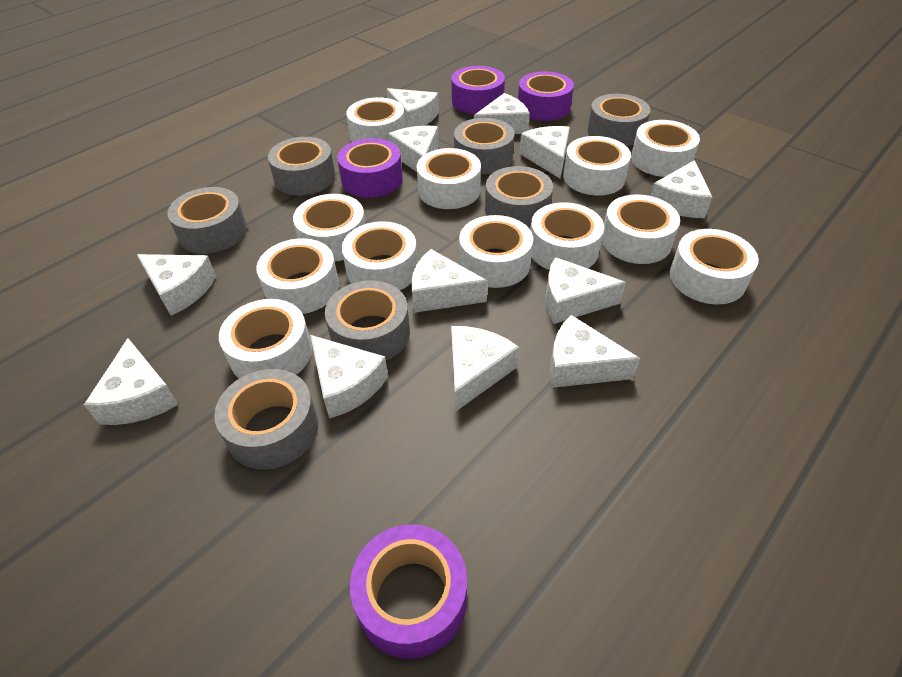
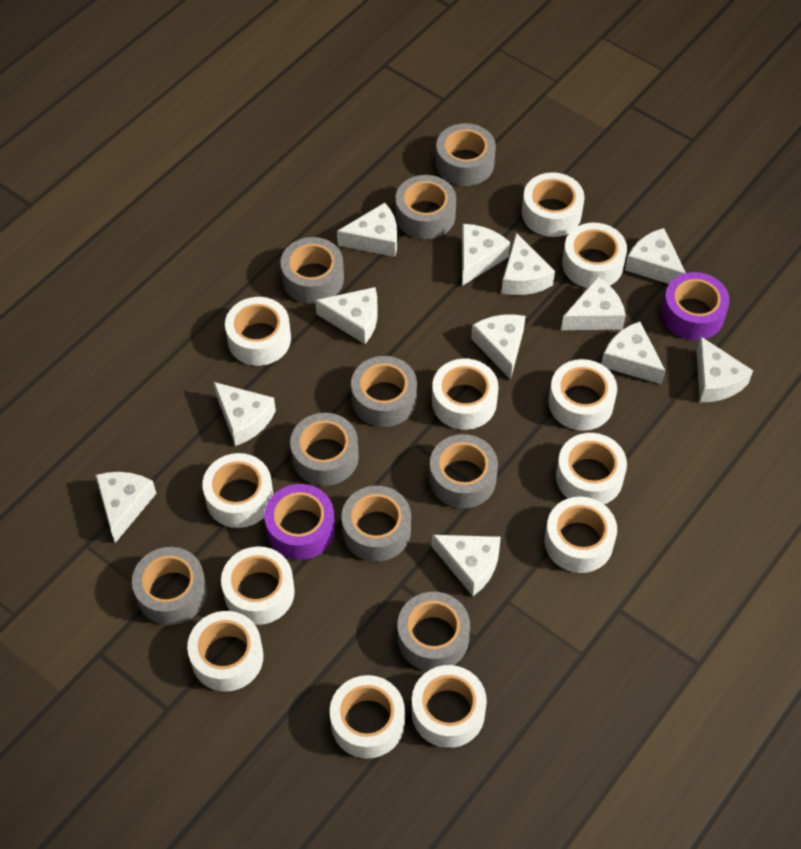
grey tape: [168,187,247,254] [214,369,318,470] [268,137,335,196] [325,280,410,360] [454,118,515,174] [485,166,553,229] [588,94,650,146] = 7 -> [132,547,207,625] [280,237,344,304] [290,413,359,486] [341,486,411,562] [351,356,417,427] [395,175,456,239] [398,592,470,671] [429,434,498,508] [436,123,496,186] = 9
purple tape: [337,138,403,198] [350,524,467,659] [451,66,505,114] [518,71,574,121] = 4 -> [264,484,335,560] [661,272,730,340] = 2

